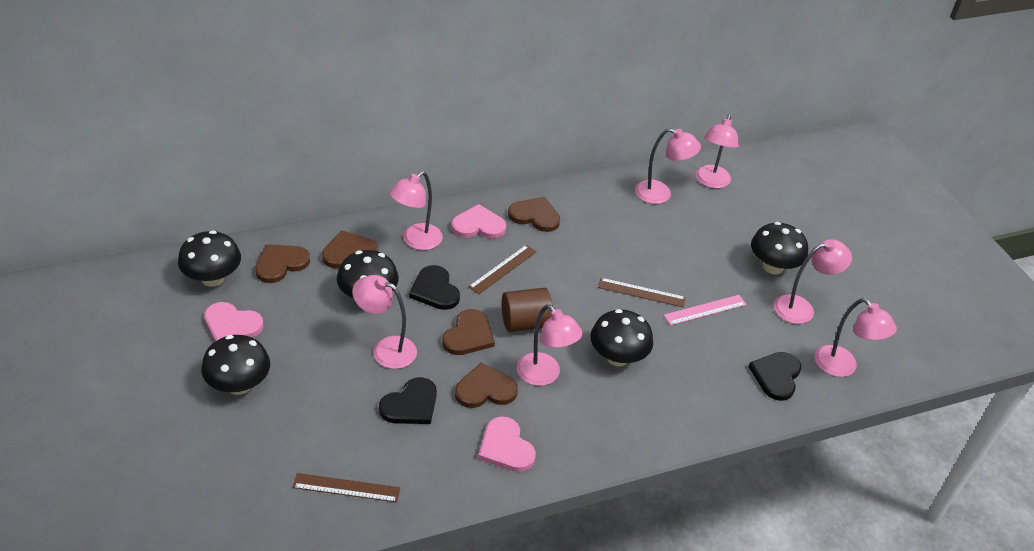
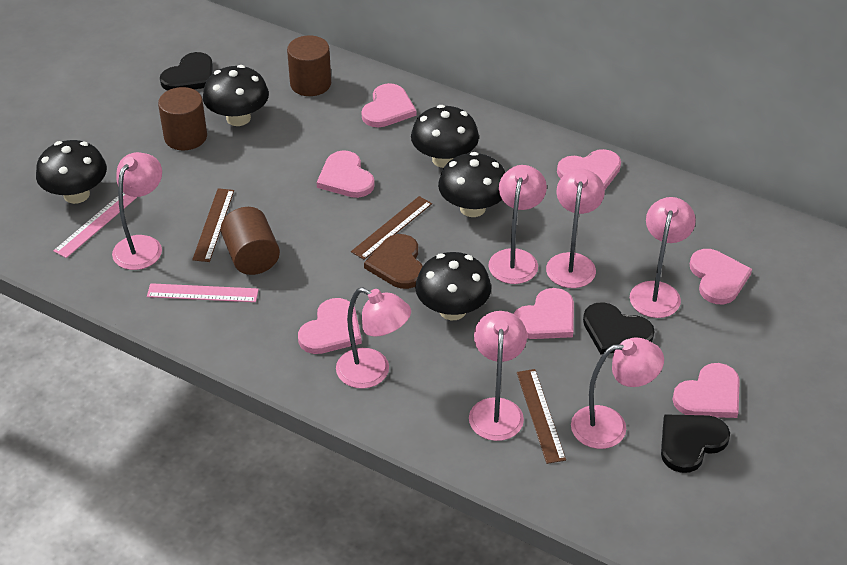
brown cylinder: [502,287,553,332] = 1 -> [158,87,207,150] [221,207,280,275] [287,35,331,96] = 3
brown heart: [255,244,310,283] [322,230,378,268] [442,309,495,355] [455,363,518,408] [508,197,560,232] = 5 -> [364,234,423,289] = 1
pink heart: [204,302,264,341] [451,204,506,239] [478,416,536,472] = 3 -> [298,298,362,354] [317,150,375,198] [362,83,416,128] [513,288,574,339] [557,149,621,189] [672,363,740,418] [690,249,752,304] = 7
pink ruler: [664,295,747,326] = 1 -> [53,193,137,258] [147,283,259,302] = 2

